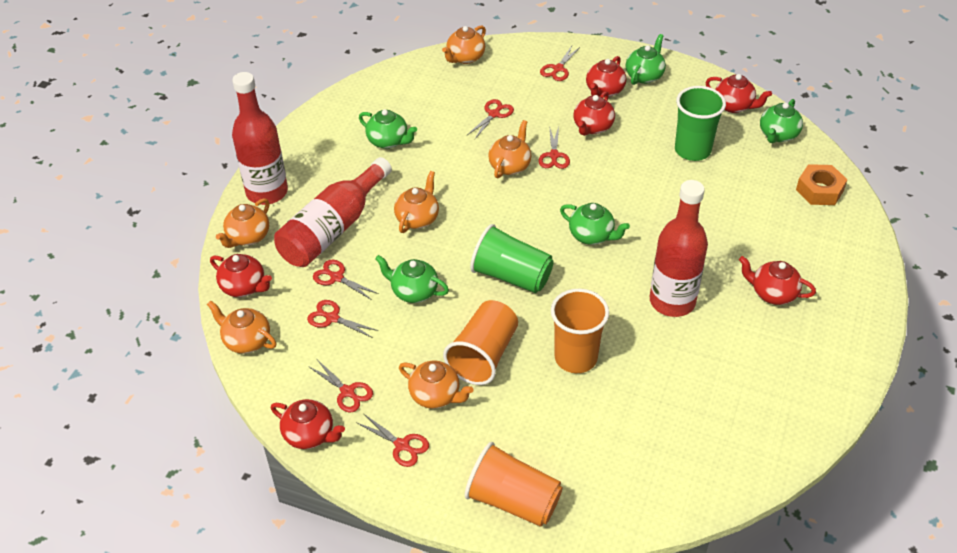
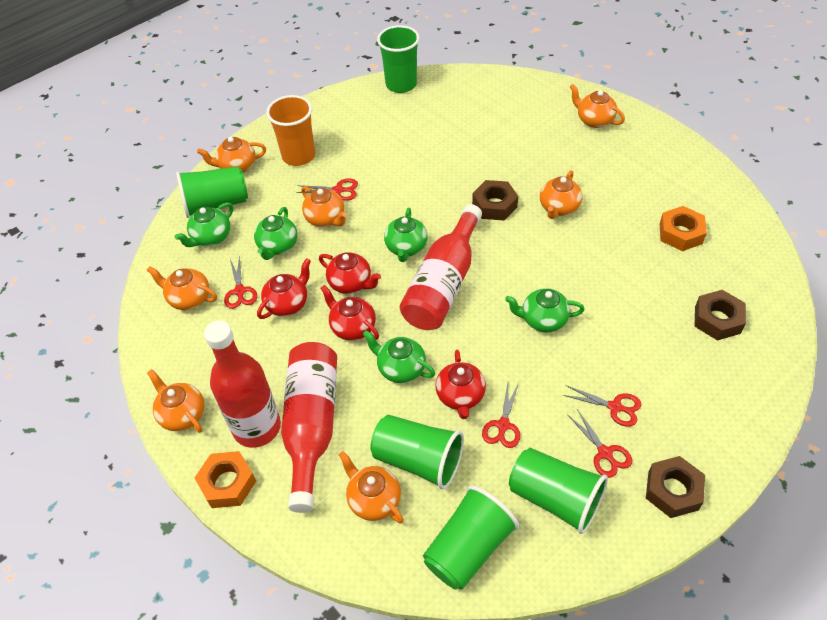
brown nut: none = 0 -> [472,180,518,221] [646,456,705,518] [694,290,746,341] = 3
green cup: [470,224,554,293] [675,86,726,161] = 2 -> [176,166,248,218] [370,415,464,490] [377,25,420,93] [423,485,519,590] [509,448,608,534] = 5
orange cup: [443,300,518,385] [465,442,563,527] [551,289,609,373] = 3 -> [266,95,315,166] = 1
orange nut: [796,164,848,205] = 1 -> [194,451,256,508] [660,206,707,251] = 2
orange teapot: [207,300,276,354] [216,198,269,248] [394,171,439,233] [399,360,474,409] [442,25,486,64] [488,120,531,178] = 6 -> [147,266,217,310] [147,369,205,433] [197,137,266,173] [301,186,347,227] [339,451,404,524] [540,170,582,219] [570,84,625,128] = 7
red scissors: [307,300,379,338] [308,360,373,412] [313,259,379,300] [356,414,429,467] [467,99,514,139] [538,126,570,169] [540,46,580,81] = 7 -> [224,256,257,309] [296,178,358,201] [482,383,520,448] [563,385,641,427] [567,409,632,478] = 5
red teapot: [210,254,272,297] [271,399,345,449] [573,91,615,136] [586,56,626,97] [706,74,772,113] [739,256,816,305] = 6 -> [257,258,311,319] [319,252,381,294] [321,285,379,341] [435,350,486,419] = 4

